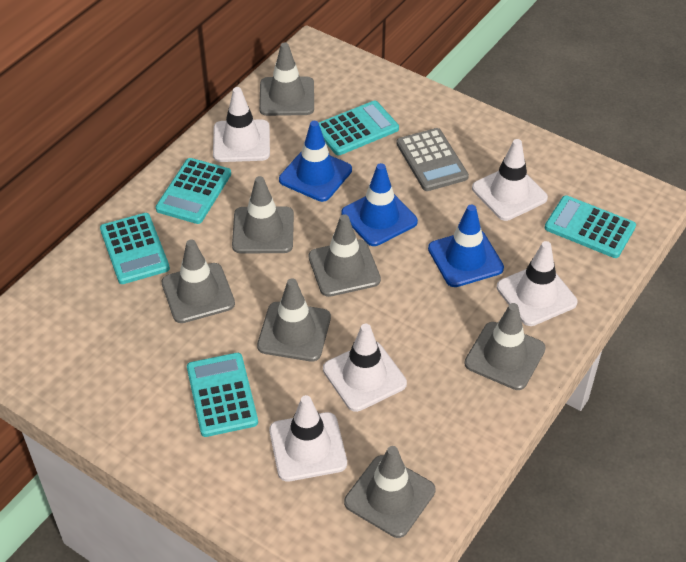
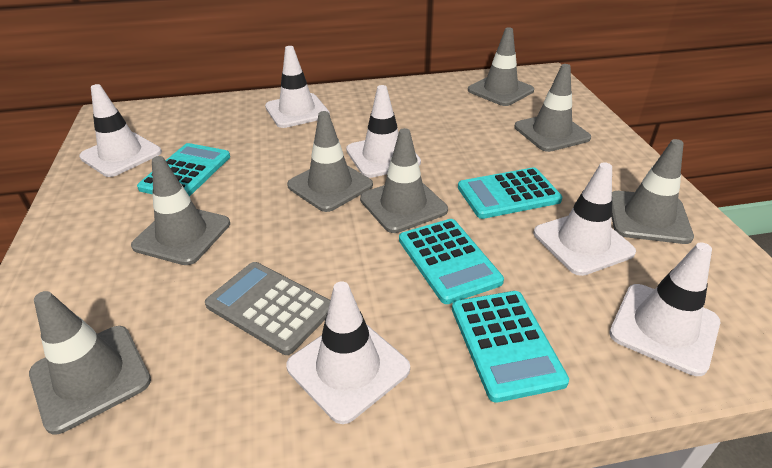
blue traffic cone: [279,121,352,202] [341,163,418,246] [428,205,504,287] = 3 -> none = 0
turquoise calculator: [100,213,170,284] [156,158,231,224] [187,353,258,437] [319,101,399,155] [545,195,636,258] = 5 -> [137,143,230,197] [399,219,504,304] [452,291,569,403] [458,167,563,219] = 4
white traffic cone: [213,87,270,162] [269,395,347,481] [323,324,407,412] [472,139,548,221] [497,241,578,326] = 5 -> [79,84,162,177] [265,46,330,128] [286,282,410,424] [346,85,421,178] [534,162,636,276] [609,243,720,376] = 6

